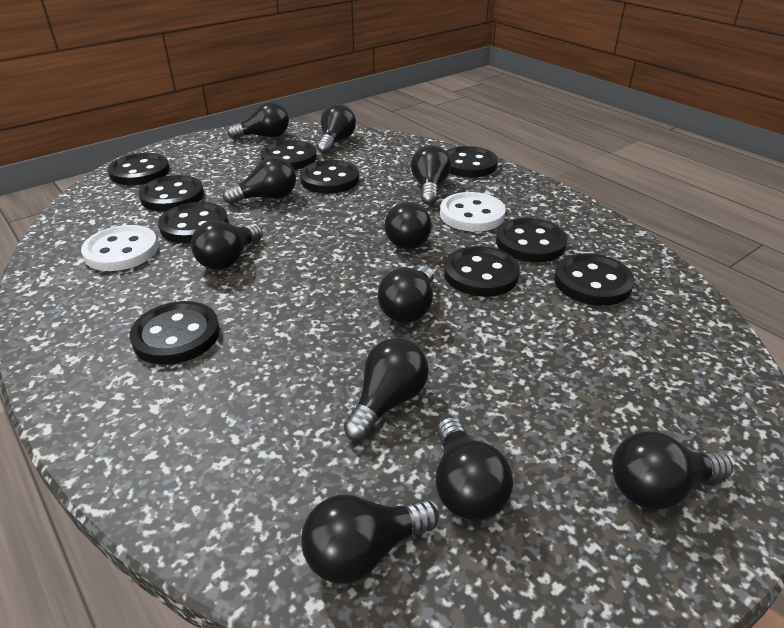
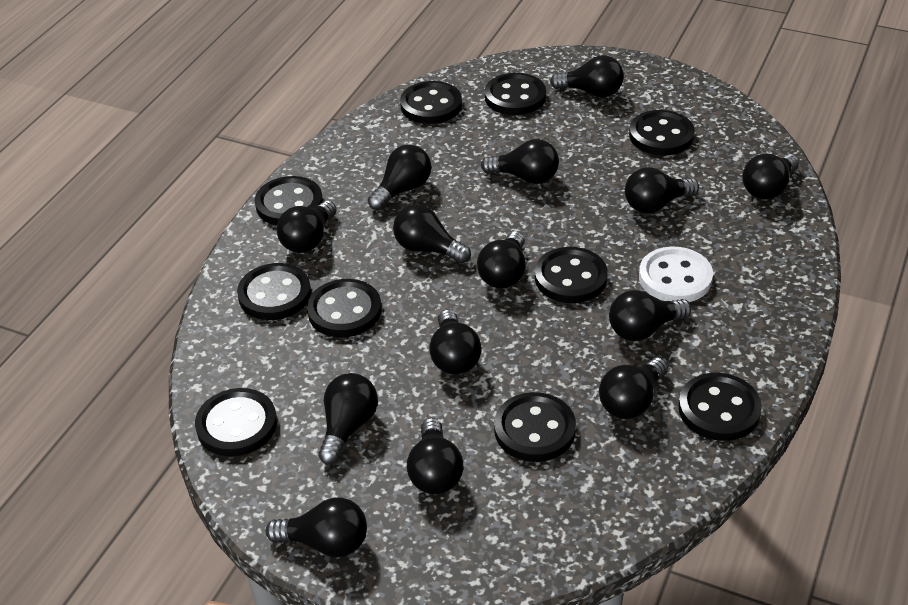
black light bulb: [191,220,263,270] [223,156,296,204] [227,101,289,139] [301,495,438,584] [317,104,356,154] [343,338,429,441] [378,266,434,323] [385,202,432,249] [411,145,451,205] [435,417,513,521] [612,431,733,510] = 11 -> [266,497,367,557] [277,200,337,253] [318,373,378,465] [368,145,431,210] [393,204,471,264] [407,418,463,494] [429,310,482,375] [477,231,526,289] [481,139,559,184] [550,55,624,97] [599,357,668,419] [609,290,691,341] [625,167,699,213] [742,154,799,199] = 14
white button: [81,225,158,271] [440,192,506,232] = 2 -> [639,247,713,302] = 1

